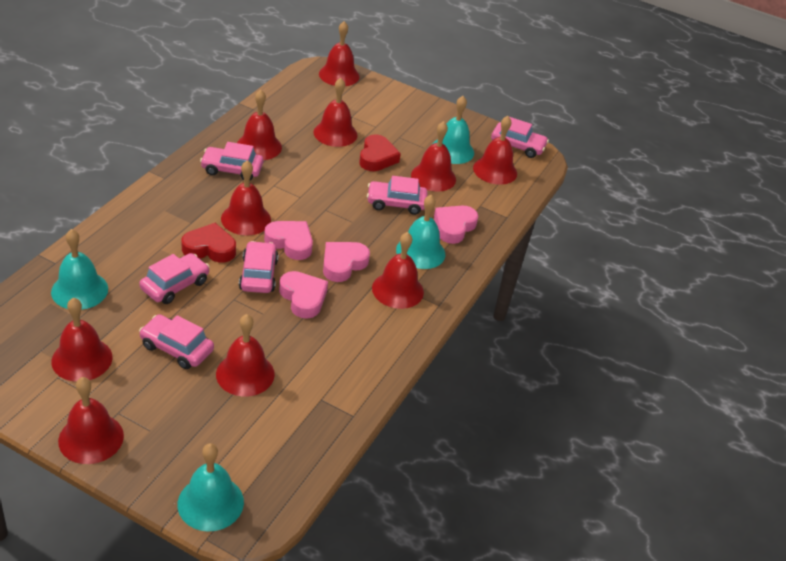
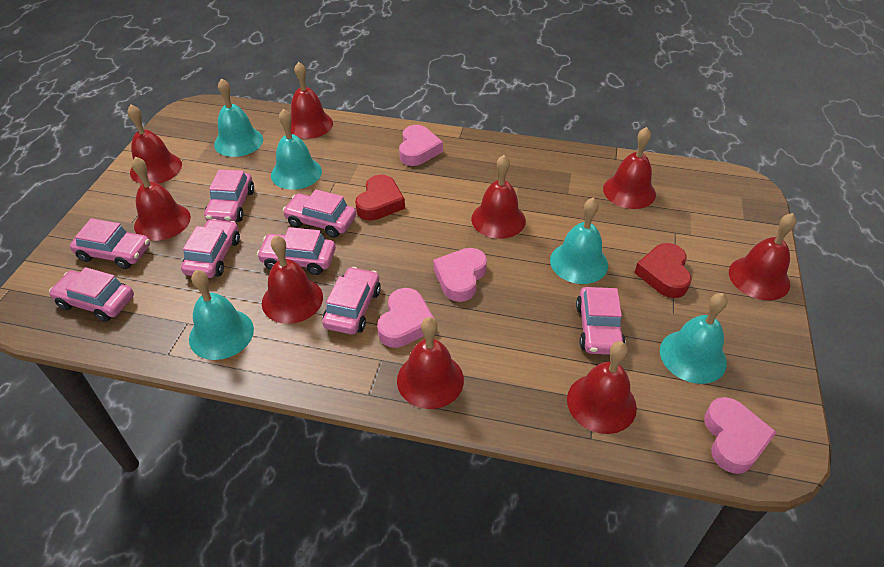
pink car: [139,253,210,304] [139,314,214,369] [200,142,263,181] [239,241,279,293] [367,176,428,215] [491,117,549,158] = 6 -> [49,267,134,322] [70,218,150,269] [181,219,240,278] [204,169,254,222] [257,227,336,275] [283,189,356,238] [322,267,381,334] [576,287,626,355] = 8
red bell: [51,298,112,382] [58,377,124,464] [216,314,275,397] [221,160,271,235] [237,90,282,160] [313,78,358,147] [319,21,360,86] [372,232,424,309] [411,121,456,192] [473,116,517,185] = 10 -> [127,105,182,184] [132,157,191,241] [262,235,323,324] [291,62,333,139] [397,317,464,409] [471,155,526,239] [567,341,637,434] [603,127,656,209] [729,213,797,300] = 9
turquoise bell: [51,229,108,310] [178,443,244,532] [396,195,445,269] [432,96,474,164] = 4 -> [189,270,254,360] [214,78,263,157] [271,109,322,190] [550,198,608,284] [660,293,727,384] = 5

